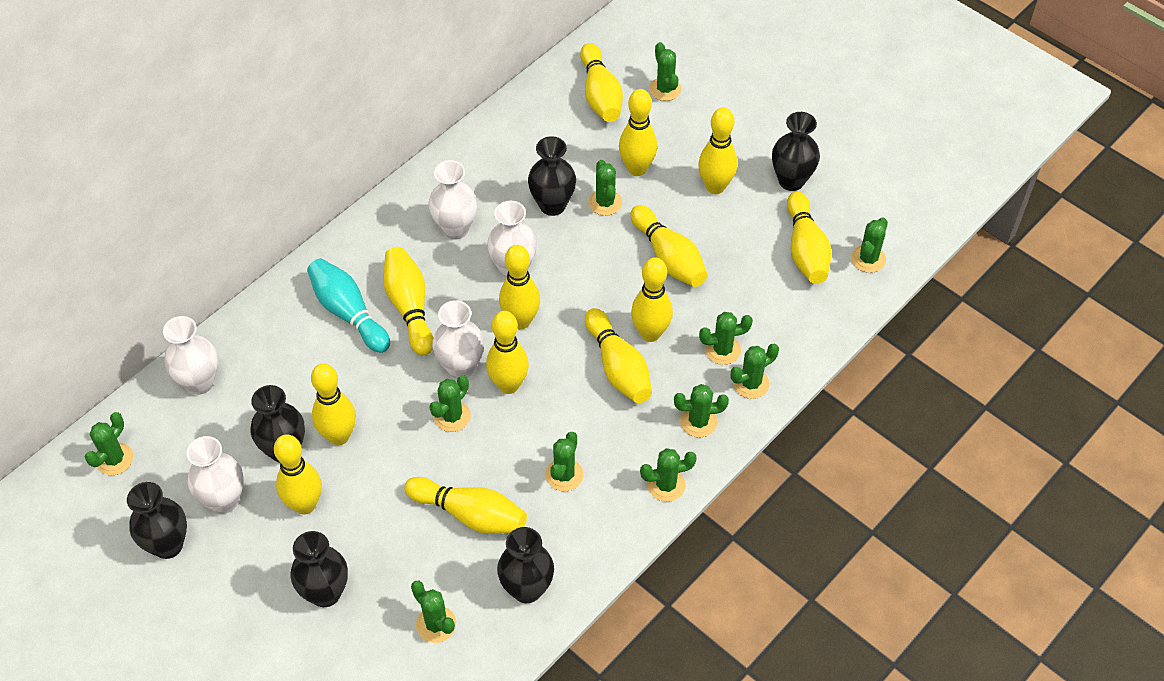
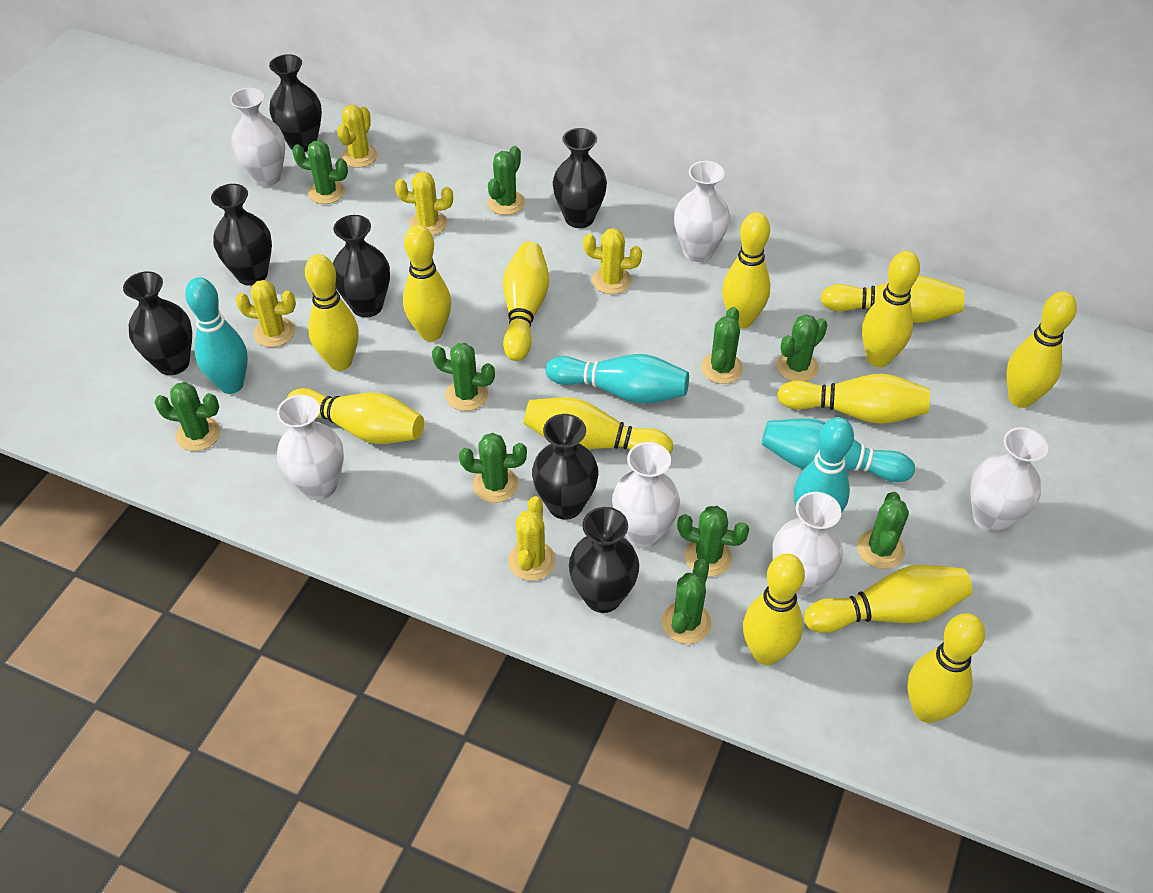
black vase: [127,482,187,559] [250,385,305,463] [290,531,348,607] [497,527,554,603] [528,136,576,216] [772,112,820,191] = 6 -> [123,271,192,375] [211,184,272,286] [269,54,322,152] [333,215,390,318] [532,414,598,519] [553,128,607,228] [569,507,639,613] = 7
green cactus: [85,412,133,475] [411,581,456,643] [429,375,471,432] [545,432,583,491] [588,160,622,216] [640,448,697,502] [649,42,681,101] [674,384,729,437] [699,312,753,365] [731,344,779,399] [851,217,888,273] = 11 -> [154,382,221,451] [292,140,348,204] [432,343,495,411] [459,433,527,503] [488,146,525,215] [662,559,711,644] [677,506,749,576] [701,307,743,384] [777,314,827,381] [857,492,909,569] = 10
turquoise bowling pin: [307,258,390,353] = 1 -> [185,277,248,394] [545,354,689,404] [762,418,915,482] [794,417,854,513] = 4
white vase: [163,316,218,395] [187,436,244,514] [428,160,477,240] [432,300,484,379] [487,201,537,278] = 5 -> [230,88,285,187] [277,395,344,500] [612,442,680,548] [674,161,730,262] [772,492,843,598] [970,427,1048,533] = 6
yellow cactus: none = 0 -> [236,280,296,347] [337,105,378,168] [395,171,453,236] [508,496,556,581] [583,228,642,294] = 5

